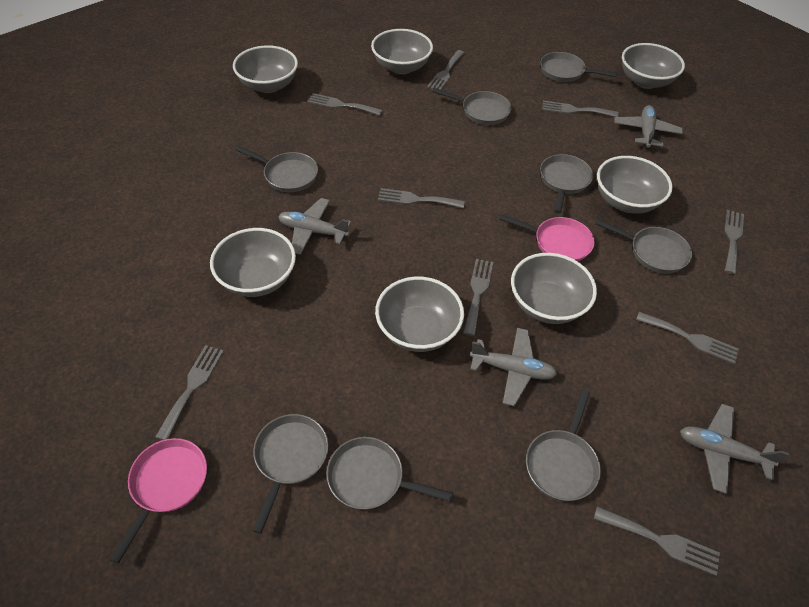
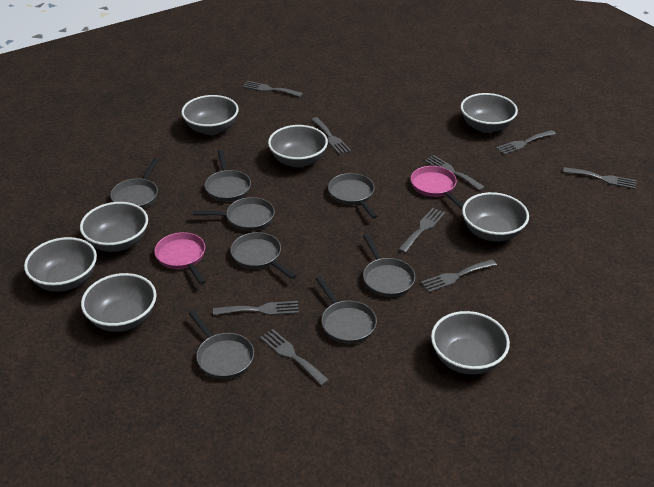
grey bowl: [210,228,296,297] [233,45,298,93] [371,29,433,74] [375,277,464,352] [511,253,597,324] [597,156,672,214] [622,43,685,89] = 7 -> [24,237,97,292] [80,202,148,252] [81,273,157,332] [181,95,239,135] [268,125,328,168] [431,311,510,375] [460,93,518,133] [462,192,529,241] = 8
grey plane: [278,198,351,255] [470,328,557,406] [614,105,683,149] [680,404,789,494] = 4 -> none = 0

